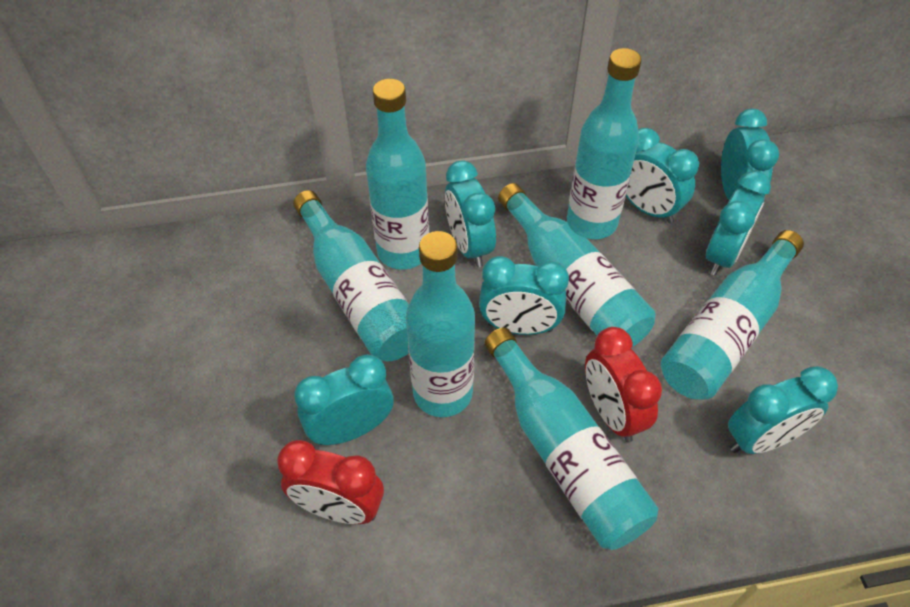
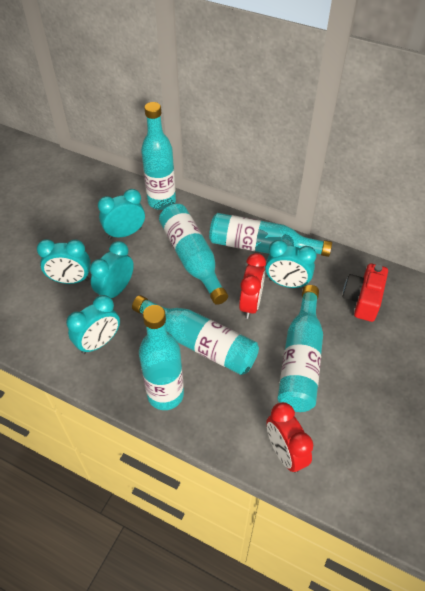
red camera: none = 0 -> [342,264,388,322] = 1
turquoise bottle: [293,190,409,361] [366,79,429,270] [406,231,475,417] [484,327,658,550] [498,183,655,348] [567,48,642,239] [661,230,804,400] = 7 -> [132,295,259,375] [139,305,184,410] [141,102,176,210] [159,204,228,305] [209,213,332,257] [277,285,323,412] = 6
turquoise clock: [294,354,394,445] [445,160,496,267] [479,256,569,335] [626,128,699,223] [706,171,771,275] [721,109,779,200] [728,366,838,454] = 7 -> [37,239,91,284] [66,295,120,354] [90,241,134,298] [98,189,145,239] [265,240,316,288] = 5

